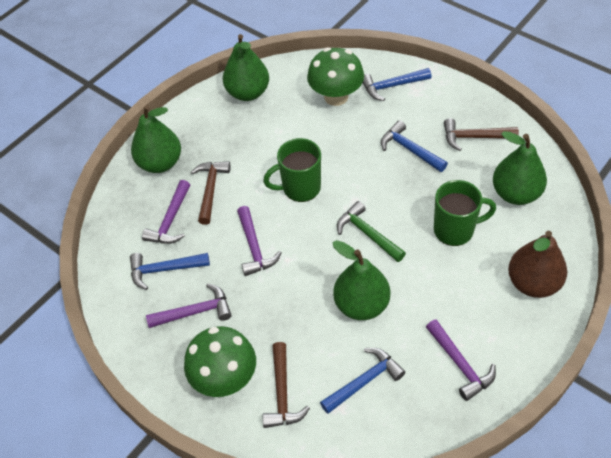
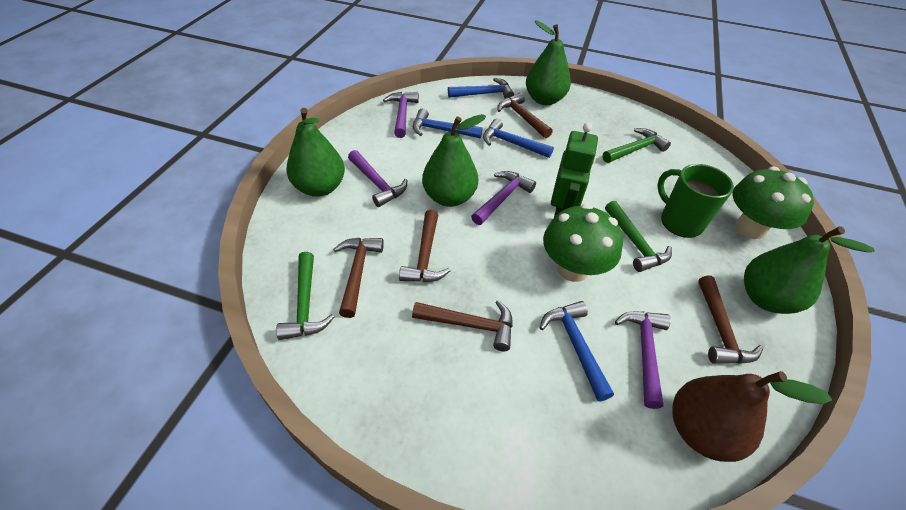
brown hammer: [191,161,230,225] [263,342,310,428] [444,118,519,151] = 3 -> [333,238,384,318] [399,210,451,282] [412,300,513,351] [497,93,553,138] [698,275,763,364] = 5
green hammer: [337,201,406,262] = 1 -> [276,252,334,340] [603,128,671,163] [605,201,672,272] = 3
green mug: [263,138,321,202] [434,180,496,246] = 2 -> [657,164,734,238] = 1
green robot: none = 0 -> [551,123,598,217] = 1

